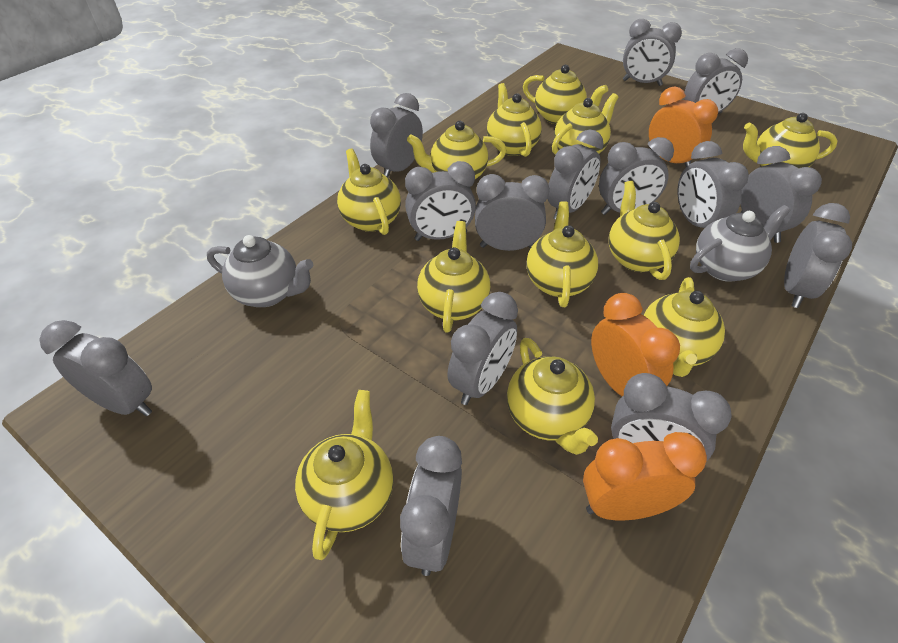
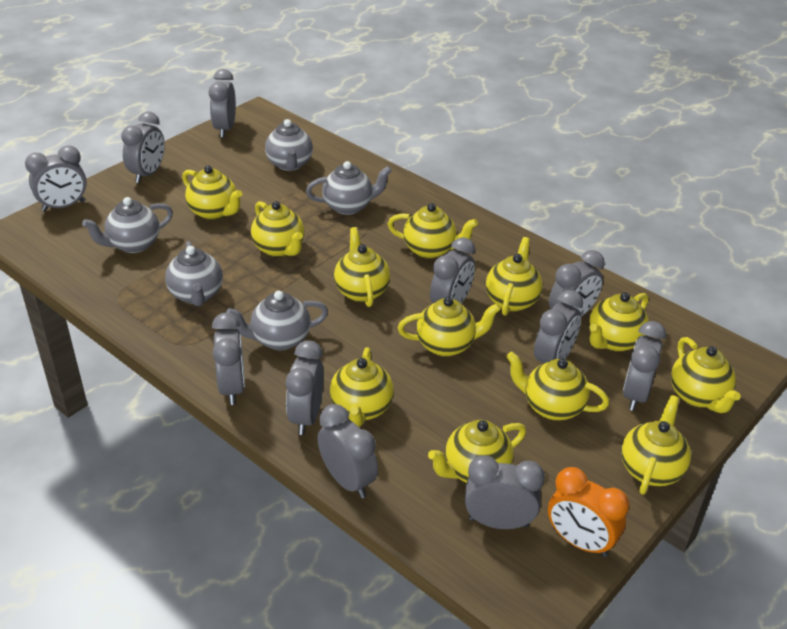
grey clock: [39,320,152,416] [370,93,423,177] [400,436,462,576] [405,161,476,241] [447,292,518,405] [475,174,550,251] [547,129,604,219] [599,137,674,215] [611,373,732,460] [623,19,682,86] [678,141,749,228] [684,49,748,114] [740,146,822,243] [784,203,852,308] = 14 -> [25,146,87,212] [121,111,165,183] [209,69,236,138] [212,313,245,405] [286,341,324,435] [317,404,378,498] [430,237,475,303] [465,455,545,529] [534,289,583,364] [549,250,605,317] [623,321,666,411] = 11
grey teapot: [207,235,313,307] [690,205,791,282] = 2 -> [82,197,173,253] [165,241,223,306] [226,291,328,350] [265,119,313,171] [306,161,392,215] = 5
orange clock: [583,432,707,520] [591,293,680,396] [649,86,718,167] = 3 -> [548,467,629,557] = 1

